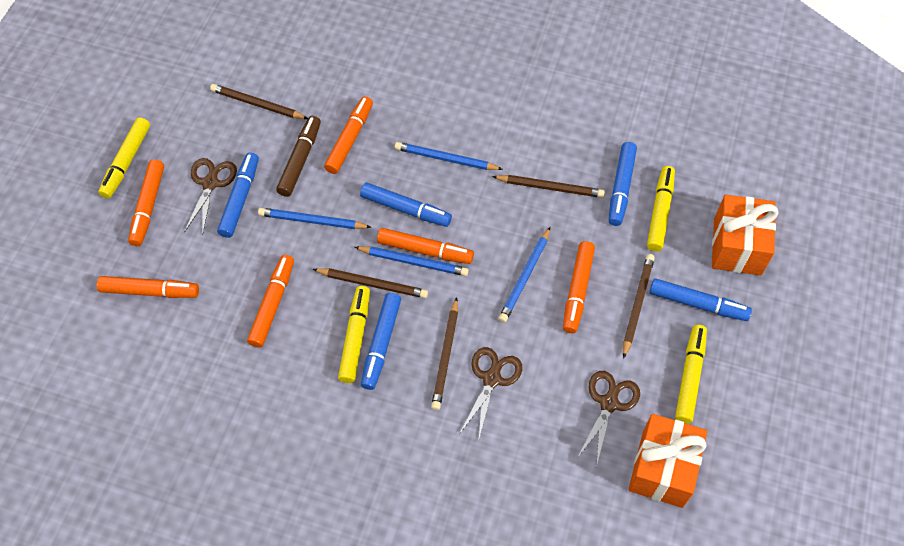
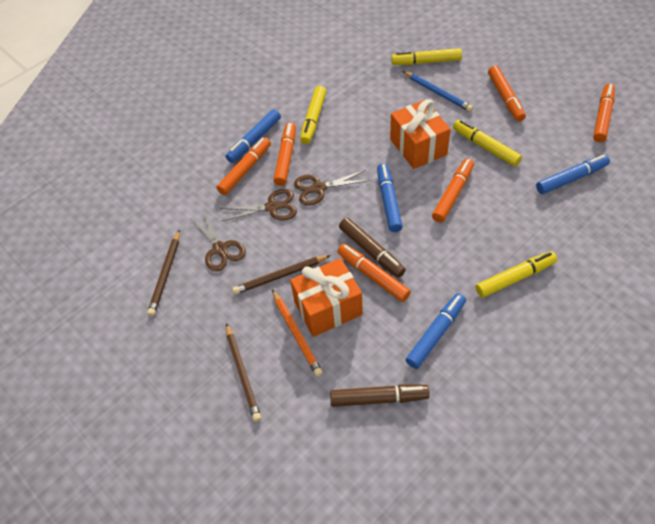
blue marker: [217,152,259,238] [360,183,452,227] [361,293,401,390] [609,142,637,226] [650,278,752,321] = 5 -> [226,109,281,163] [377,163,403,232] [406,293,466,369] [536,155,610,194] = 4
blue pencil: [258,208,371,229] [355,246,469,276] [395,142,503,170] [498,227,550,323] = 4 -> [403,71,473,112] = 1
brown marker: [276,116,321,197] = 1 -> [330,384,430,407] [339,218,406,278] = 2
brown pencil: [210,84,308,119] [313,268,428,298] [431,297,458,410] [492,175,605,198] [623,254,655,359] = 5 -> [147,230,180,316] [226,323,261,422] [232,255,331,294] = 3
orange pencil: none = 0 -> [272,289,323,377] = 1

